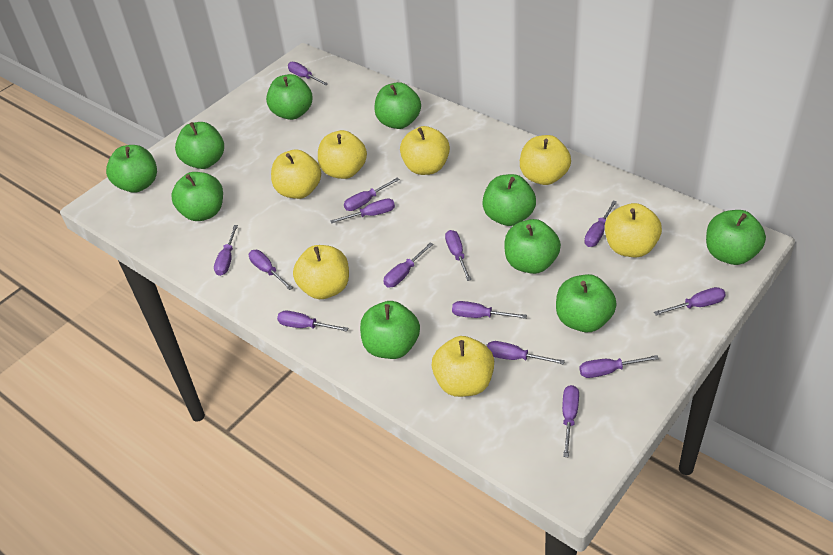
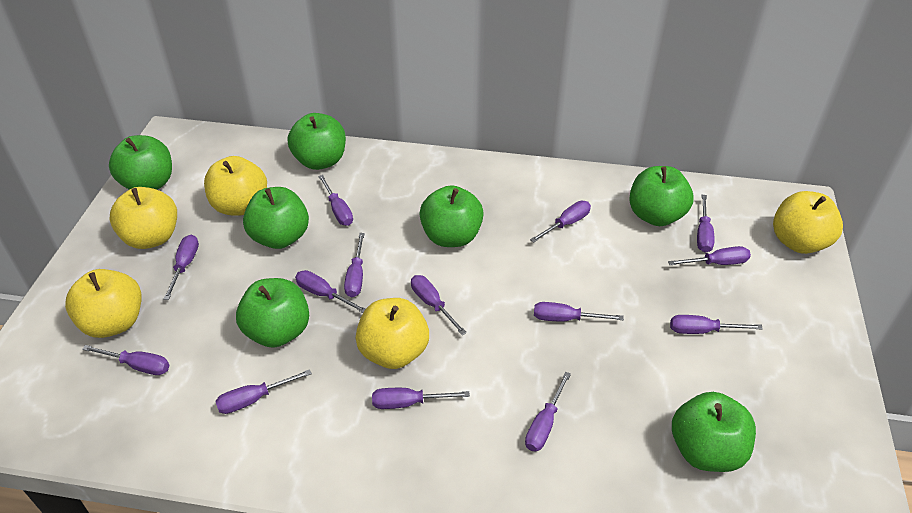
green apple: [106,145,157,193] [171,172,223,221] [175,122,224,169] [266,74,312,120] [360,301,420,359] [374,82,421,129] [482,174,536,226] [504,219,561,274] [556,274,617,332] [706,210,766,265] = 10 -> [109,135,172,190] [236,278,309,348] [243,187,309,249] [288,113,346,170] [419,185,484,247] [629,166,694,226] [672,392,756,472] = 7
yellow apple: [271,149,321,199] [293,245,349,299] [318,130,367,179] [400,126,450,175] [432,336,494,397] [520,135,571,185] [605,203,662,257] = 7 -> [65,269,141,338] [110,187,177,249] [204,156,267,216] [356,298,429,369] [773,191,843,254] = 5

